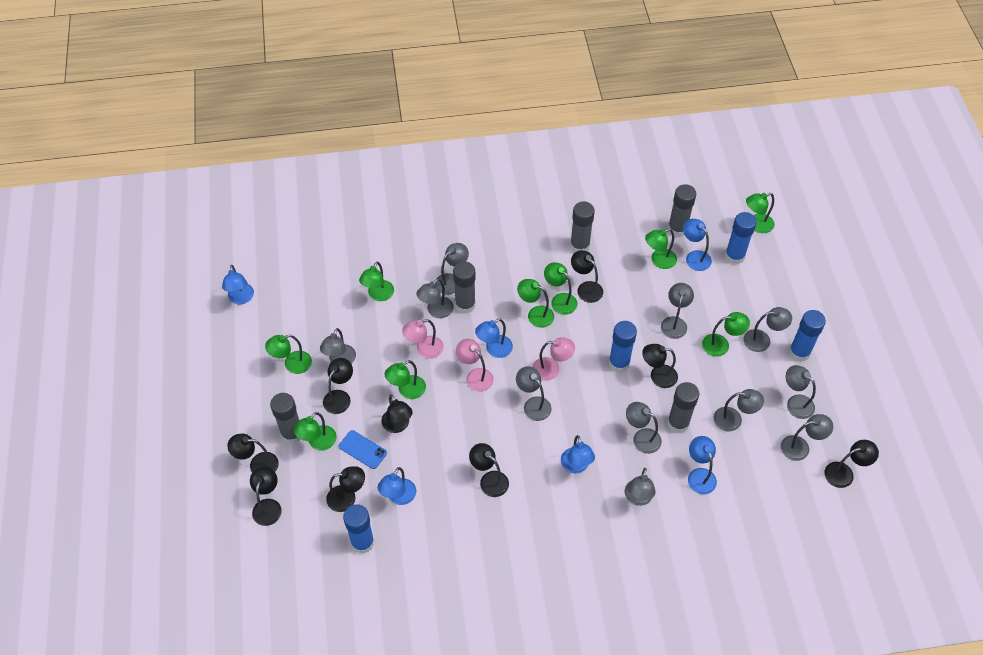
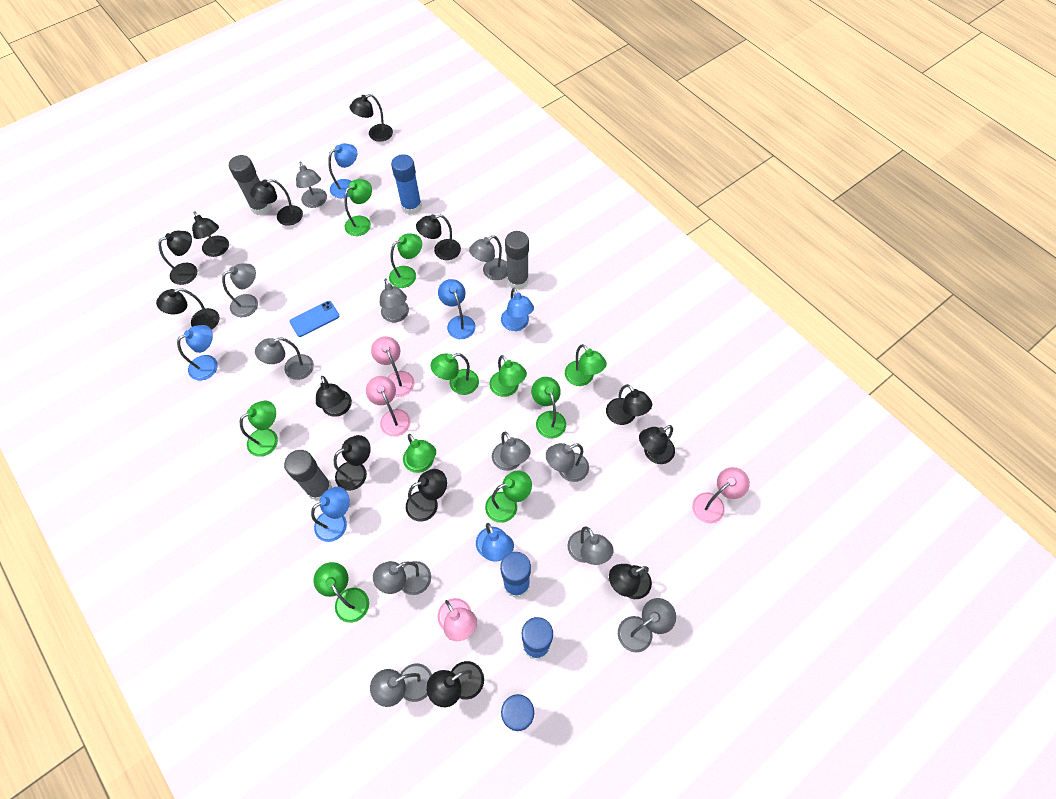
black lamp: [227,434,279,472] [250,466,282,526] [323,358,353,414] [326,466,365,512] [381,395,413,433] [469,443,509,497] [571,250,603,303] [642,344,678,388] [824,440,879,488] = 9 -> [156,288,220,330] [158,231,197,285] [192,211,229,257] [250,179,303,226] [316,376,352,417] [334,435,371,491] [349,94,393,142] [406,469,447,521] [416,214,461,260] [426,661,484,707] [606,384,652,425] [609,564,652,599] [639,425,675,464] = 13
green lamp: [265,335,312,374] [293,412,337,450] [359,261,394,301] [385,360,426,399] [517,279,554,328] [544,262,578,315] [645,229,677,269] [702,312,750,357] [746,193,775,233] = 9 -> [240,401,278,457] [314,562,369,623] [344,179,372,236] [389,234,422,288] [403,434,436,473] [431,353,479,395] [485,471,532,523] [489,355,527,397] [531,377,566,438] [565,344,607,386] = 10
grey glue stick: [270,393,300,444] [453,261,476,314] [570,201,595,252] [667,382,699,433] [668,184,696,237] = 5 -> [229,155,272,215] [284,450,332,501] [505,231,529,290] = 3
pink lamp: [402,319,444,359] [456,339,494,392] [533,337,575,381] = 3 -> [366,376,411,437] [371,336,414,397] [438,598,477,641] [692,467,750,523] = 4

